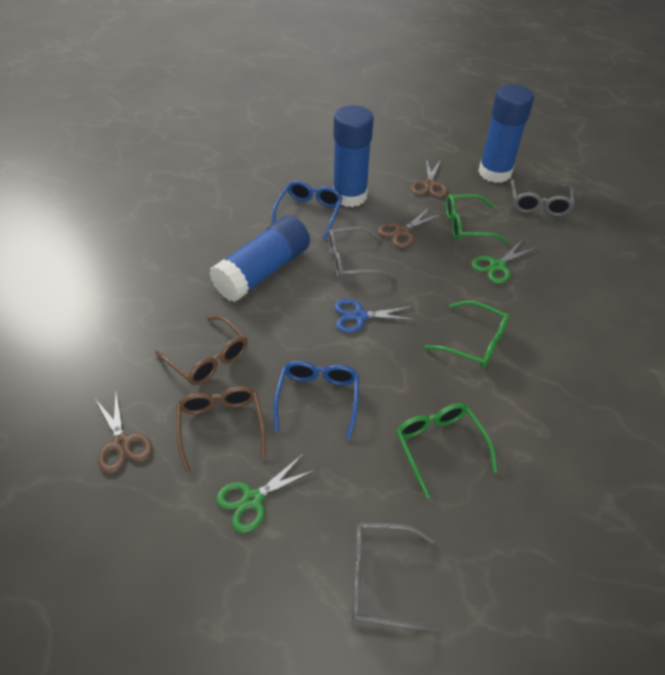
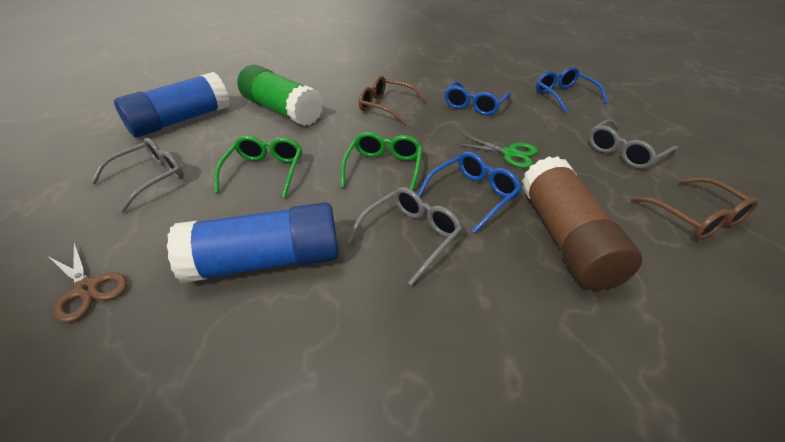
blue glasses: [272,181,343,239] [273,361,359,439] = 2 -> [417,152,522,233] [444,81,511,116] [536,67,608,113] = 3
blue glue stick: [209,215,310,302] [333,105,374,207] [478,84,534,183] = 3 -> [114,72,230,138] [167,202,339,283] = 2
blue scissors: [334,299,416,333] = 1 -> none = 0
brown glue stick: none = 0 -> [522,156,642,290] = 1
brown scissors: [96,392,152,473] [378,207,442,248] [411,159,448,198] = 3 -> [48,242,128,323] = 1
green glasses: [396,403,497,498] [424,300,510,368] [446,194,508,243] = 3 -> [214,136,302,198] [341,132,422,191] = 2
green glue stick: none = 0 -> [237,65,323,126] = 1
green scissors: [216,454,316,533] [471,239,537,284] = 2 -> [456,135,538,168] = 1

